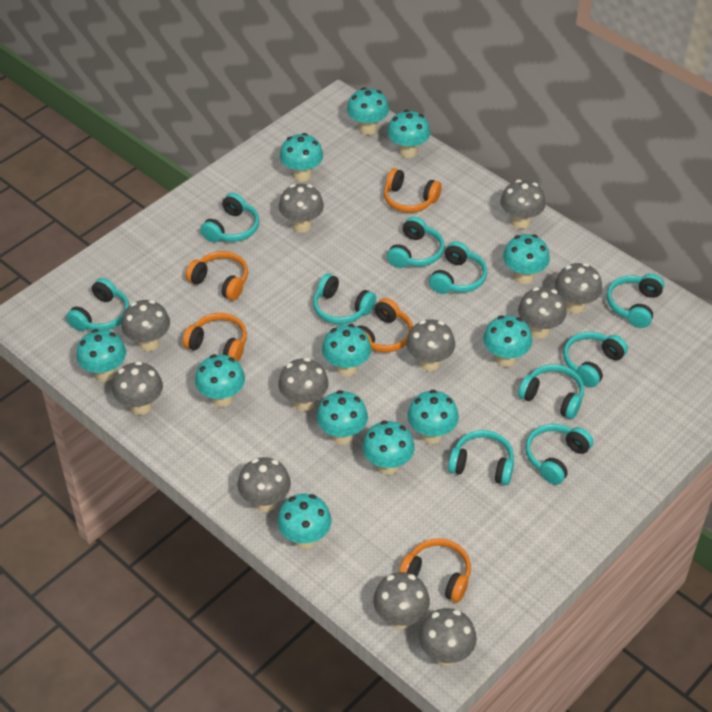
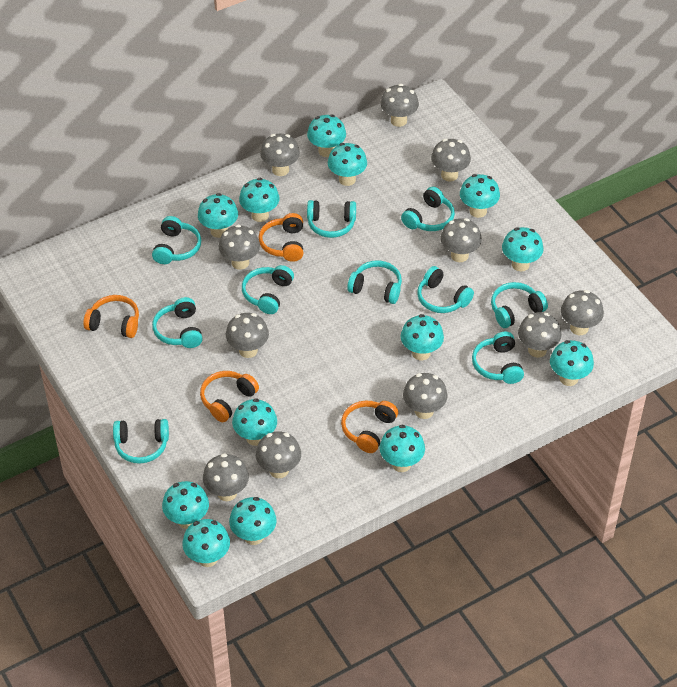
orange headphones: [183,313,247,362] [186,251,248,300] [357,298,413,352] [384,168,442,213] [399,538,471,602] = 5 -> [83,295,139,338] [200,371,259,422] [259,213,303,262] [341,400,398,453] = 4
turquoise mushroom: [77,329,126,381] [195,354,245,407] [277,493,332,549] [280,133,323,182] [317,390,368,444] [322,324,371,376] [347,87,389,135] [363,421,415,475] [387,110,430,158] [407,390,459,444] [483,315,532,367] [503,234,550,284] = 12 -> [162,481,209,529] [182,519,230,567] [198,193,238,238] [229,497,277,545] [232,398,277,446] [239,178,279,222] [307,114,346,157] [328,143,367,186] [380,425,425,472] [401,314,444,361] [460,174,500,218] [502,227,544,272] [550,340,594,386] = 13

